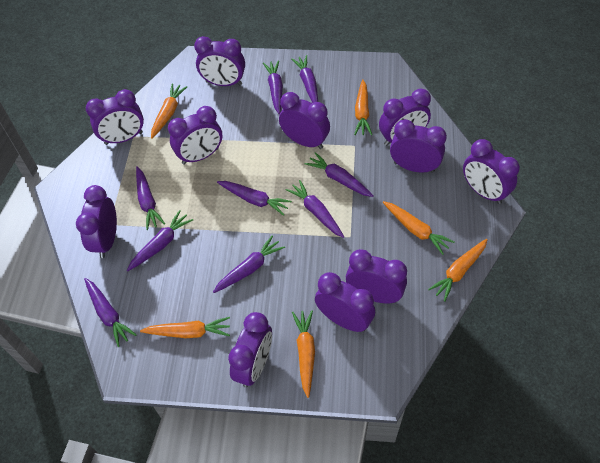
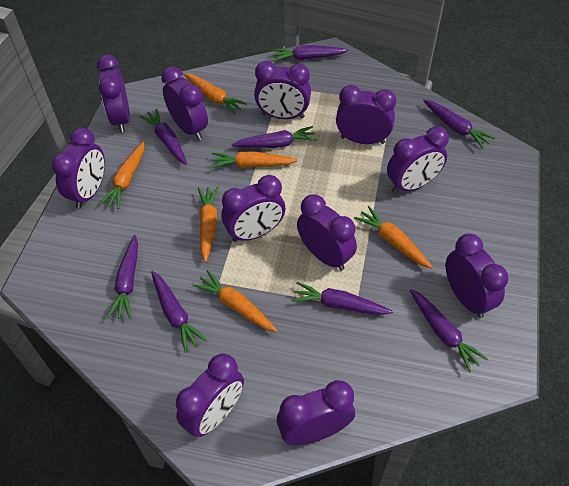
purple carrot: [84,278,137,347] [127,210,193,271] [136,166,165,230] [213,235,285,293] [217,181,292,216] [263,60,283,114] [286,180,344,238] [291,55,318,103] [304,152,374,197] = 9 -> [107,235,138,319] [140,108,187,165] [151,271,207,352] [231,126,317,148] [272,45,348,61] [292,282,393,315] [410,289,488,372] [423,99,495,148] = 8

